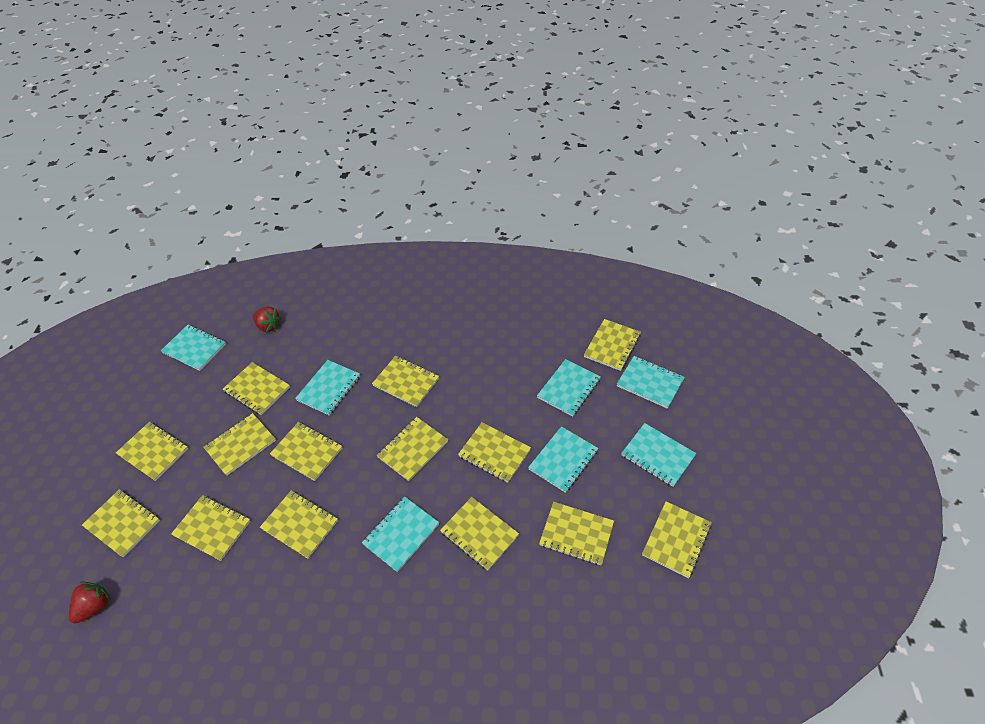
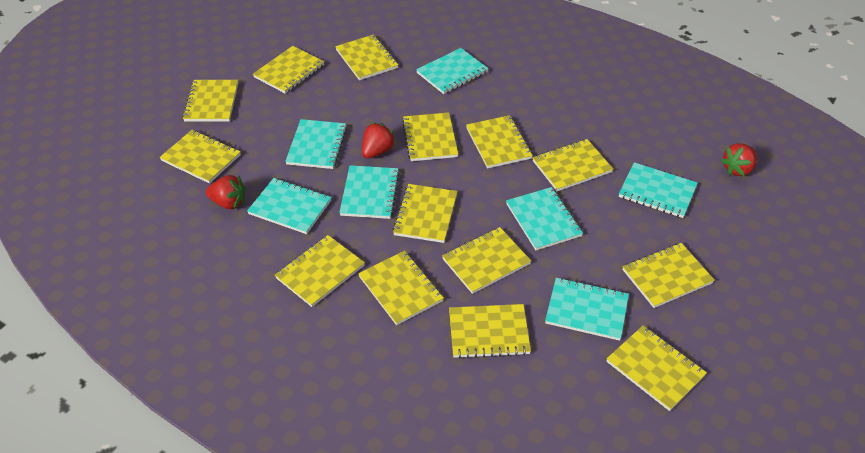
red strawberry: [69,582,111,623] [253,306,282,332] = 2 -> [206,175,246,209] [362,123,396,159] [720,143,757,176] = 3

